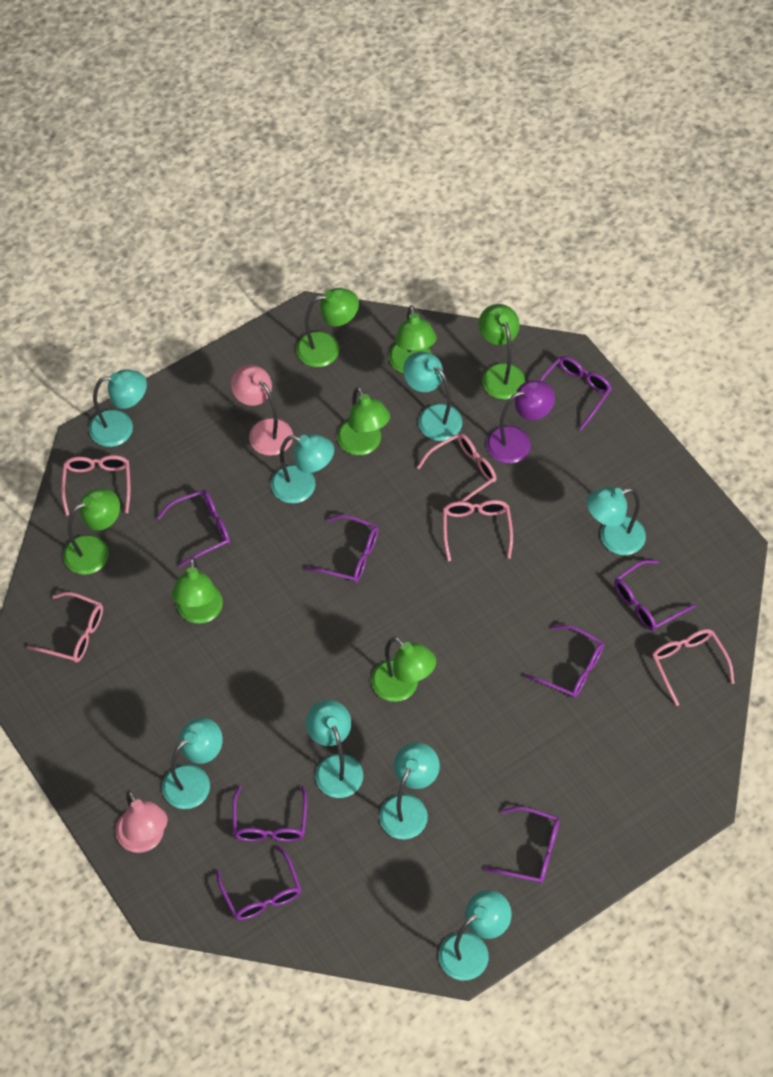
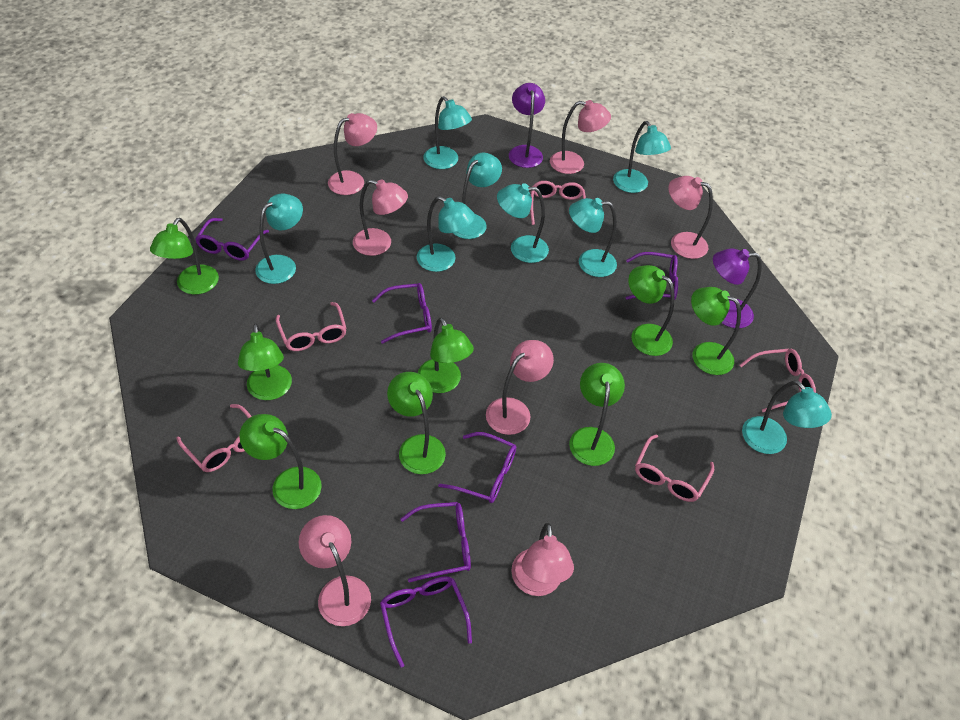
green lamp: [63,488,120,575] [172,558,223,624] [296,288,359,367] [337,387,390,455] [371,637,436,702] [389,305,437,374] [479,304,526,400] = 7 -> [150,218,219,295] [238,323,292,400] [239,414,322,509] [387,372,446,474] [418,317,474,393] [569,363,625,466] [628,265,675,356] [691,287,741,375] = 8
pink lamp: [115,790,168,853] [231,365,293,456] = 2 -> [299,515,371,626] [328,113,377,195] [353,179,408,256] [486,340,554,435] [511,523,574,596] [550,100,611,174] [668,176,713,259] = 7
purple glasses: [157,490,230,567] [216,845,301,920] [232,786,307,842] [305,515,378,583] [485,807,560,884] [524,625,604,698] [539,356,612,430] [614,560,696,631] = 8 -> [195,218,269,261] [372,283,432,344] [380,576,472,668] [400,502,471,583] [438,432,516,503] [626,252,678,301] = 6
purple lamp: [487,380,555,463] = 1 -> [509,83,545,168] [713,248,762,328] = 2

